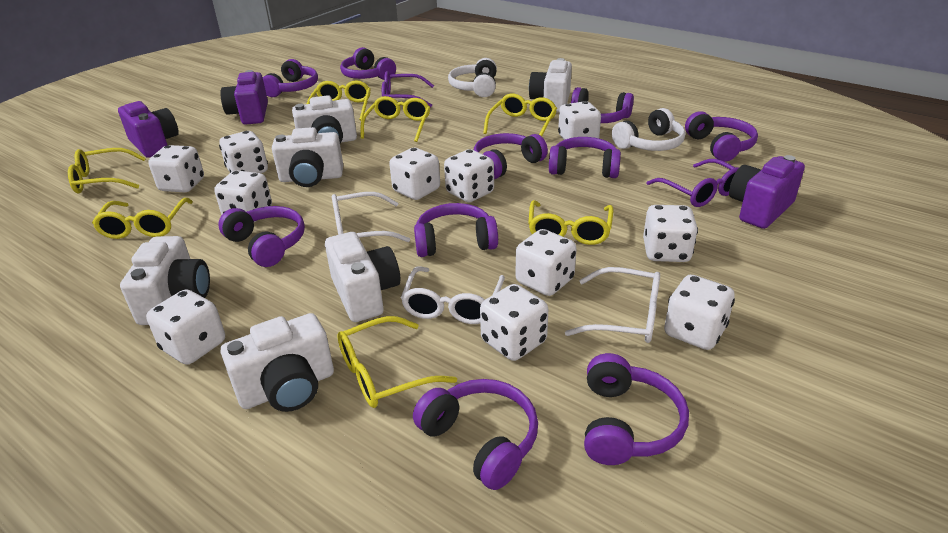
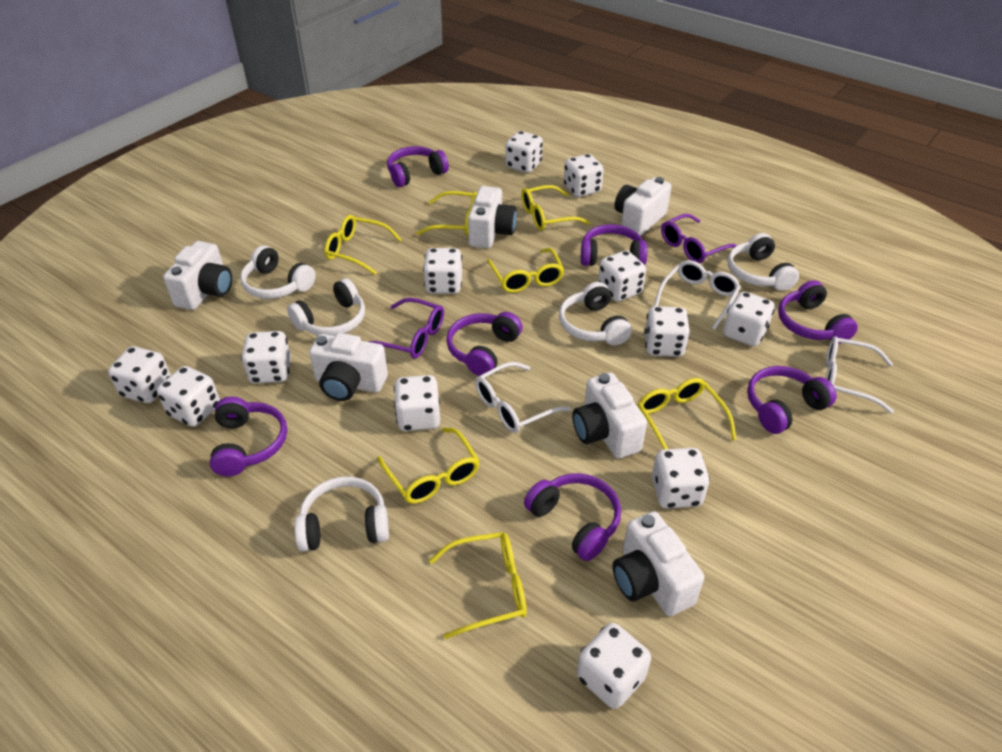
purple camera: [118,101,179,158] [220,70,268,125] [729,155,805,229] = 3 -> none = 0
purple headphones: [218,206,305,267] [263,59,318,97] [340,47,396,80] [413,379,538,490] [414,203,498,257] [474,133,548,179] [549,137,621,178] [571,87,634,123] [584,353,689,465] [685,111,758,162] = 10 -> [210,397,287,476] [387,146,449,187] [446,312,522,376] [524,473,621,561] [581,224,647,266] [747,366,837,434] [778,280,858,344] = 7
white dice: [146,289,225,365] [148,145,204,193] [214,170,272,222] [219,131,268,173] [389,148,440,200] [444,149,494,202] [480,284,548,361] [516,229,577,296] [558,101,601,140] [643,205,698,262] [664,275,735,350] = 11 -> [108,346,171,403] [157,366,220,427] [241,331,291,384] [394,375,440,431] [423,248,462,294] [505,131,543,173] [564,154,604,197] [577,623,651,709] [598,250,646,302] [644,306,690,357] [652,448,710,508] [723,292,775,346] = 12
white headphones: [448,58,497,97] [612,108,685,151] = 2 -> [240,245,316,299] [287,278,365,336] [294,477,389,552] [559,282,632,345] [728,233,799,291] = 5

